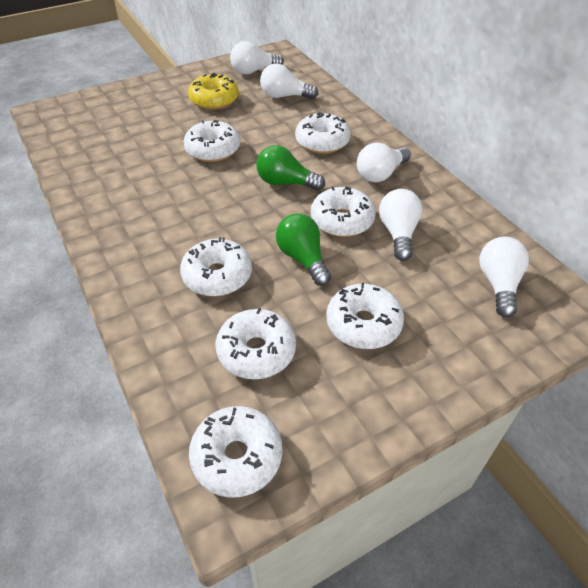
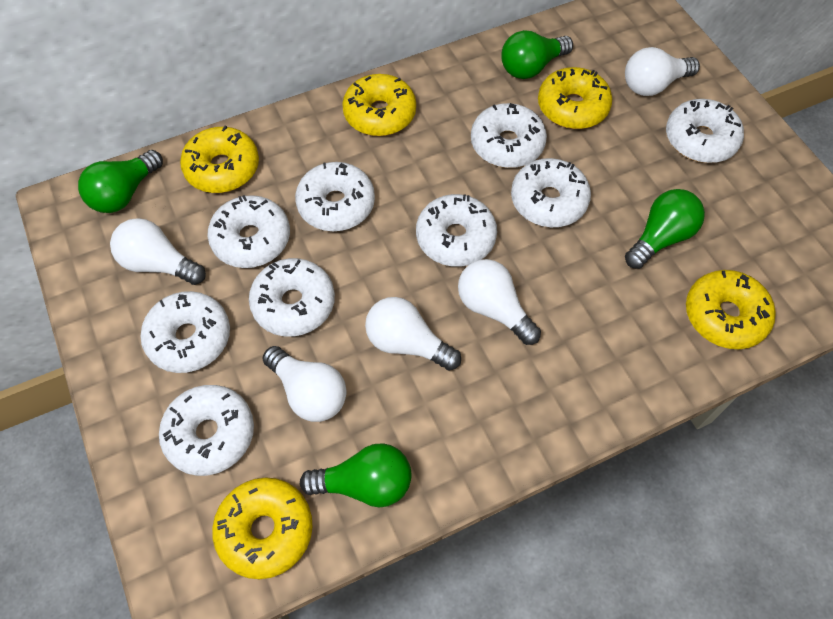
green light bulb: [256,145,325,191] [276,213,331,286] = 2 -> [78,150,163,213] [300,443,412,508] [501,30,573,79] [625,189,705,269] = 4
white donut: [180,237,252,297] [183,120,240,162] [189,406,282,498] [216,308,296,379] [295,112,351,154] [311,186,376,237] [326,283,404,349] = 7 -> [140,291,230,373] [159,385,254,476] [208,195,290,268] [249,258,335,337] [295,162,375,231] [416,194,497,267] [471,103,547,168] [511,158,591,227] [666,99,744,163] = 9
yellow donut: [188,73,239,110] = 1 -> [180,126,259,193] [212,477,313,579] [342,74,416,136] [538,67,612,129] [686,270,775,349] = 5

